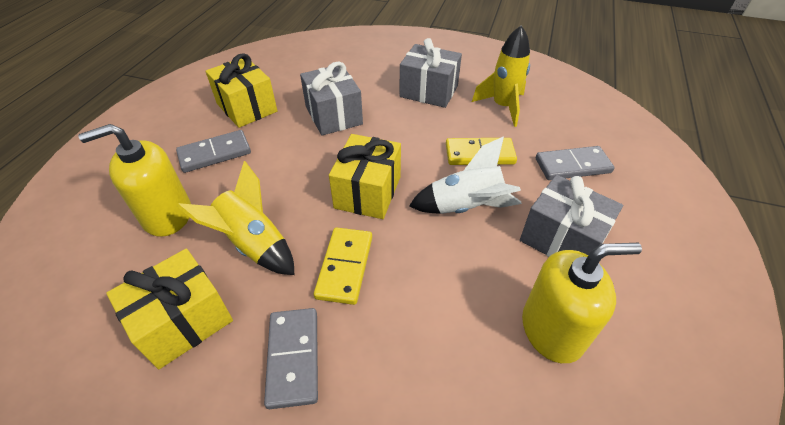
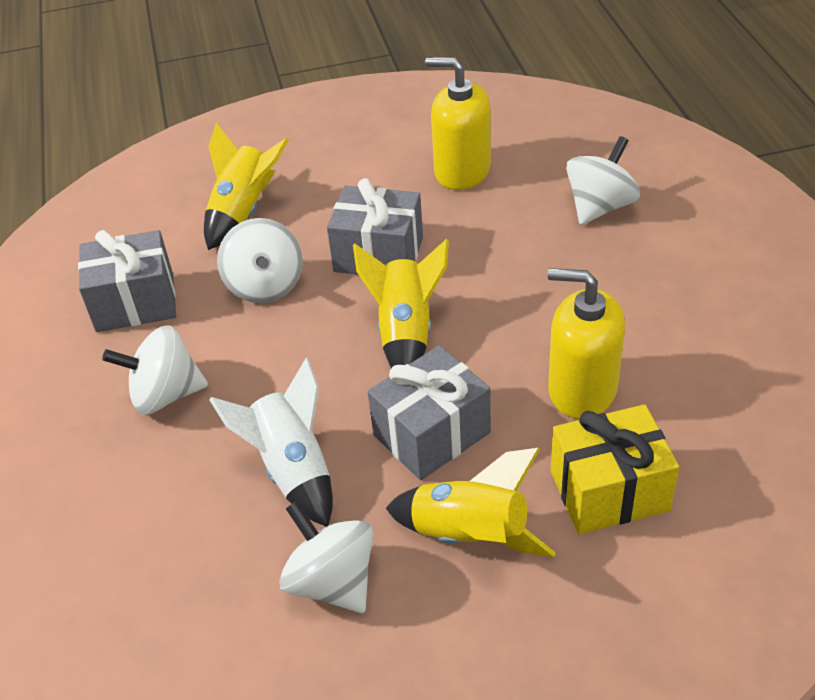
grey domino: [176,130,251,173] [264,308,318,409] [536,146,615,180] = 3 -> none = 0
white spinning top: none = 0 -> [102,325,208,415] [217,218,303,303] [279,501,373,613] [566,136,640,225] = 4
yellow domino: [314,227,372,305] [446,138,517,165] = 2 -> none = 0
yellow gift: [106,249,233,369] [205,53,277,128] [329,134,401,219] = 3 -> [551,404,679,534] = 1
yellow rocket: [177,161,294,275] [472,25,530,127] = 2 -> [204,123,289,250] [353,239,449,368] [386,448,556,557] = 3

